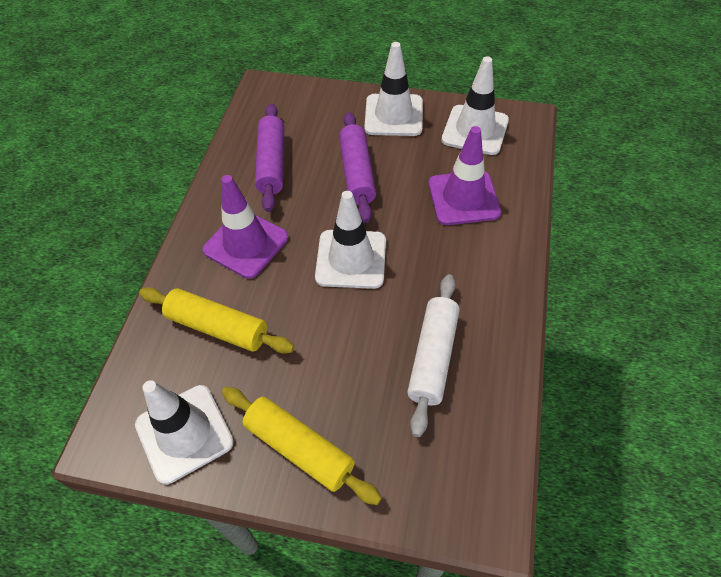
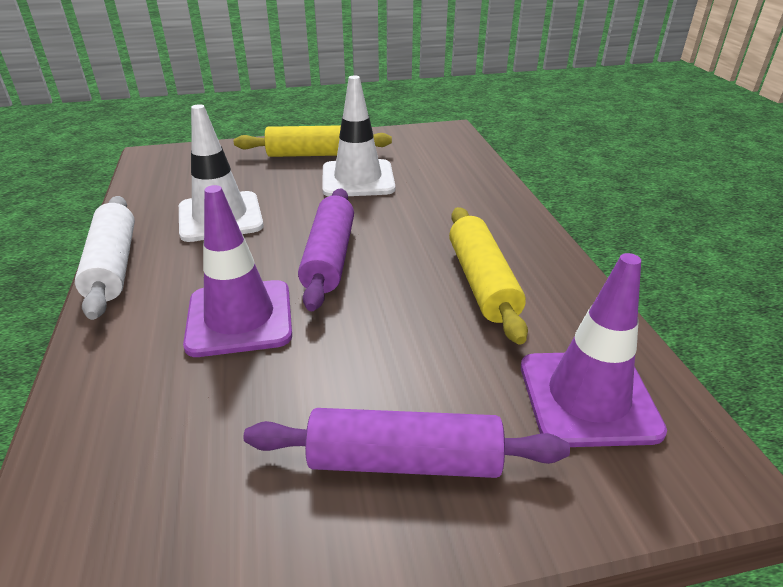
white traffic cone: [135,380,234,484] [315,191,386,289] [364,42,423,136] [442,56,509,155] = 4 -> [179,104,264,242] [323,76,395,197] = 2

